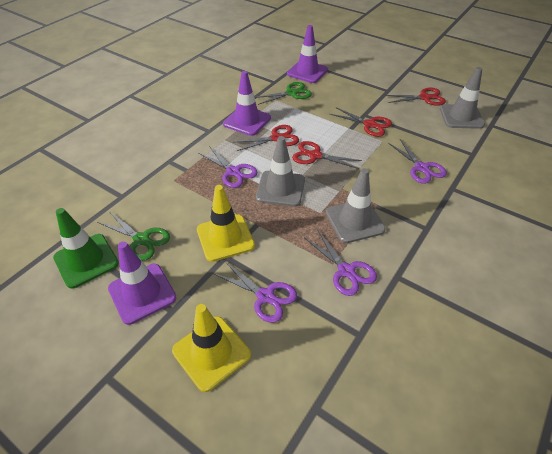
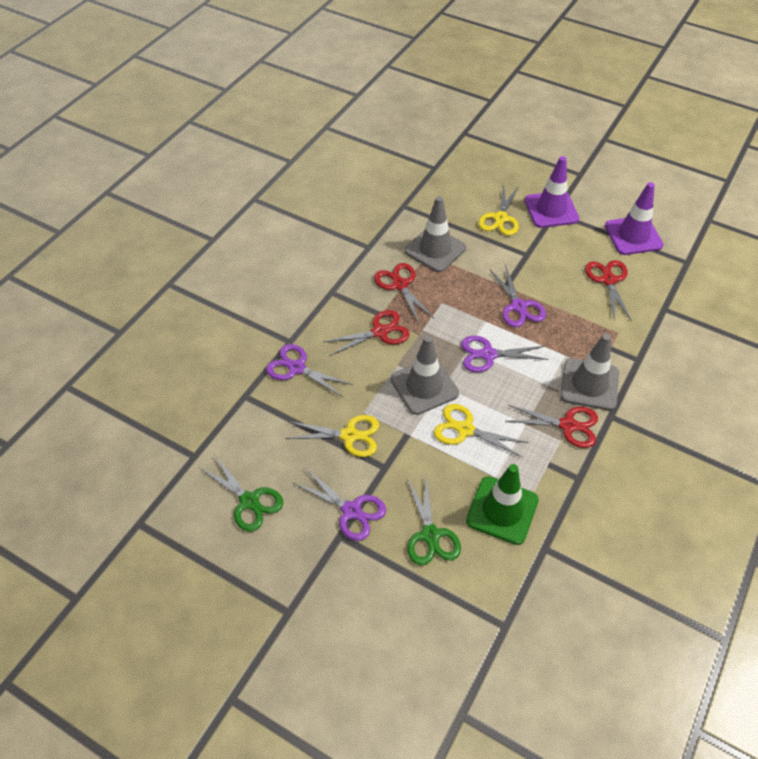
purple traffic cone: [108,241,177,325] [223,71,271,136] [287,25,328,83] = 3 -> [524,156,579,228] [605,182,664,255] = 2
yellow scissors: none = 0 -> [286,415,379,457] [434,404,529,458] [478,185,519,236] = 3
yellow traffic cone: [172,304,251,392] [197,185,255,262] = 2 -> none = 0

